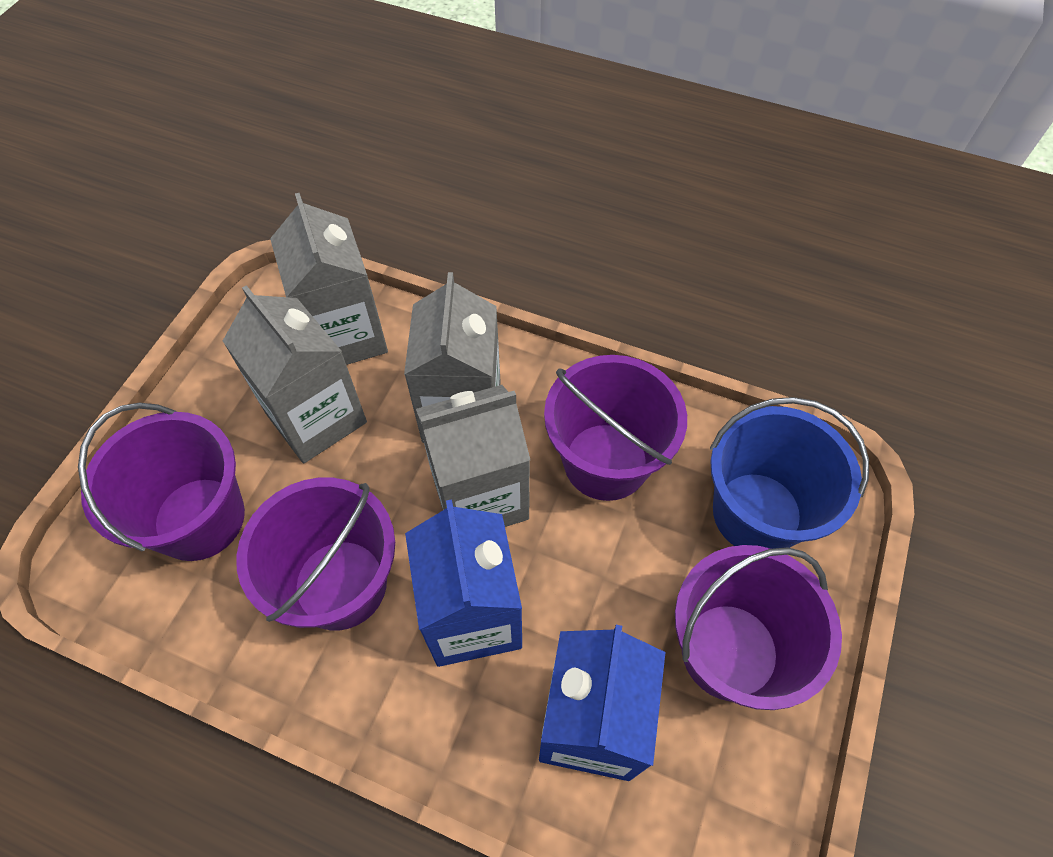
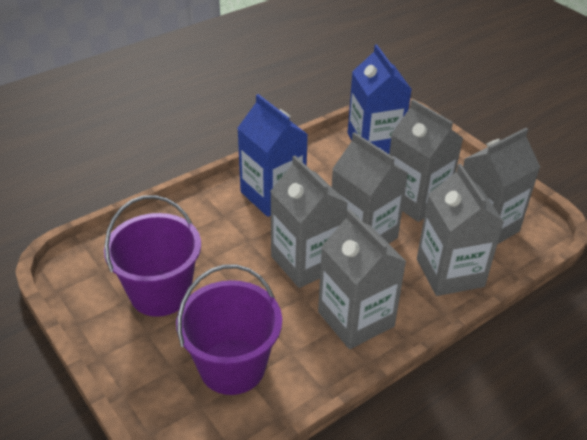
blue bucket: [710,397,869,549] = 1 -> none = 0
grey carton: [223,285,367,463] [270,193,388,365] [404,272,501,443] [416,385,530,527] = 4 -> [270,155,348,288] [318,209,406,349] [332,132,408,244] [389,99,463,222] [417,164,504,296] [463,128,540,245] = 6
purple bucket: [78,403,245,561] [236,478,395,630] [544,355,687,501] [675,545,842,710] = 4 -> [104,195,201,317] [176,264,282,395] = 2

